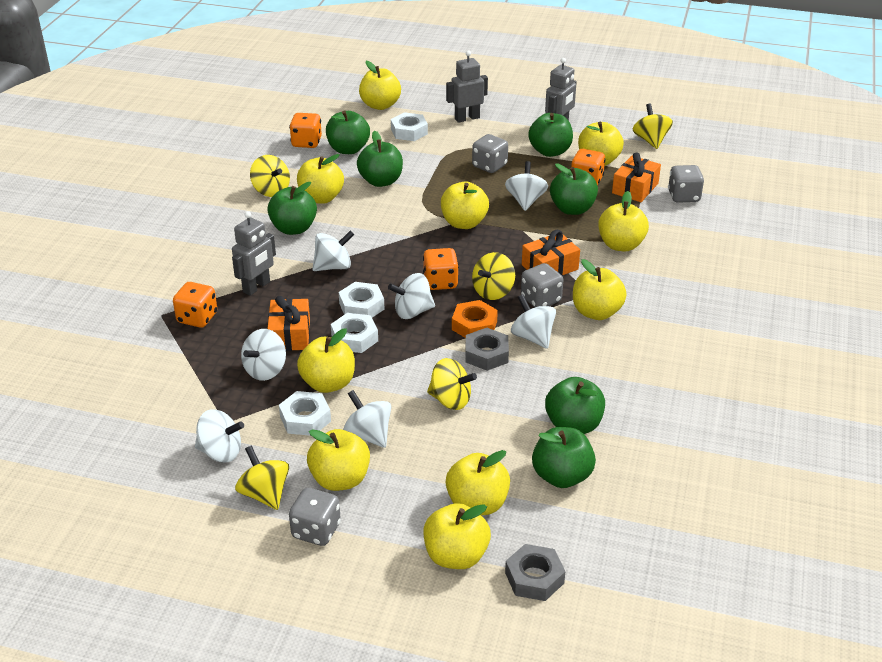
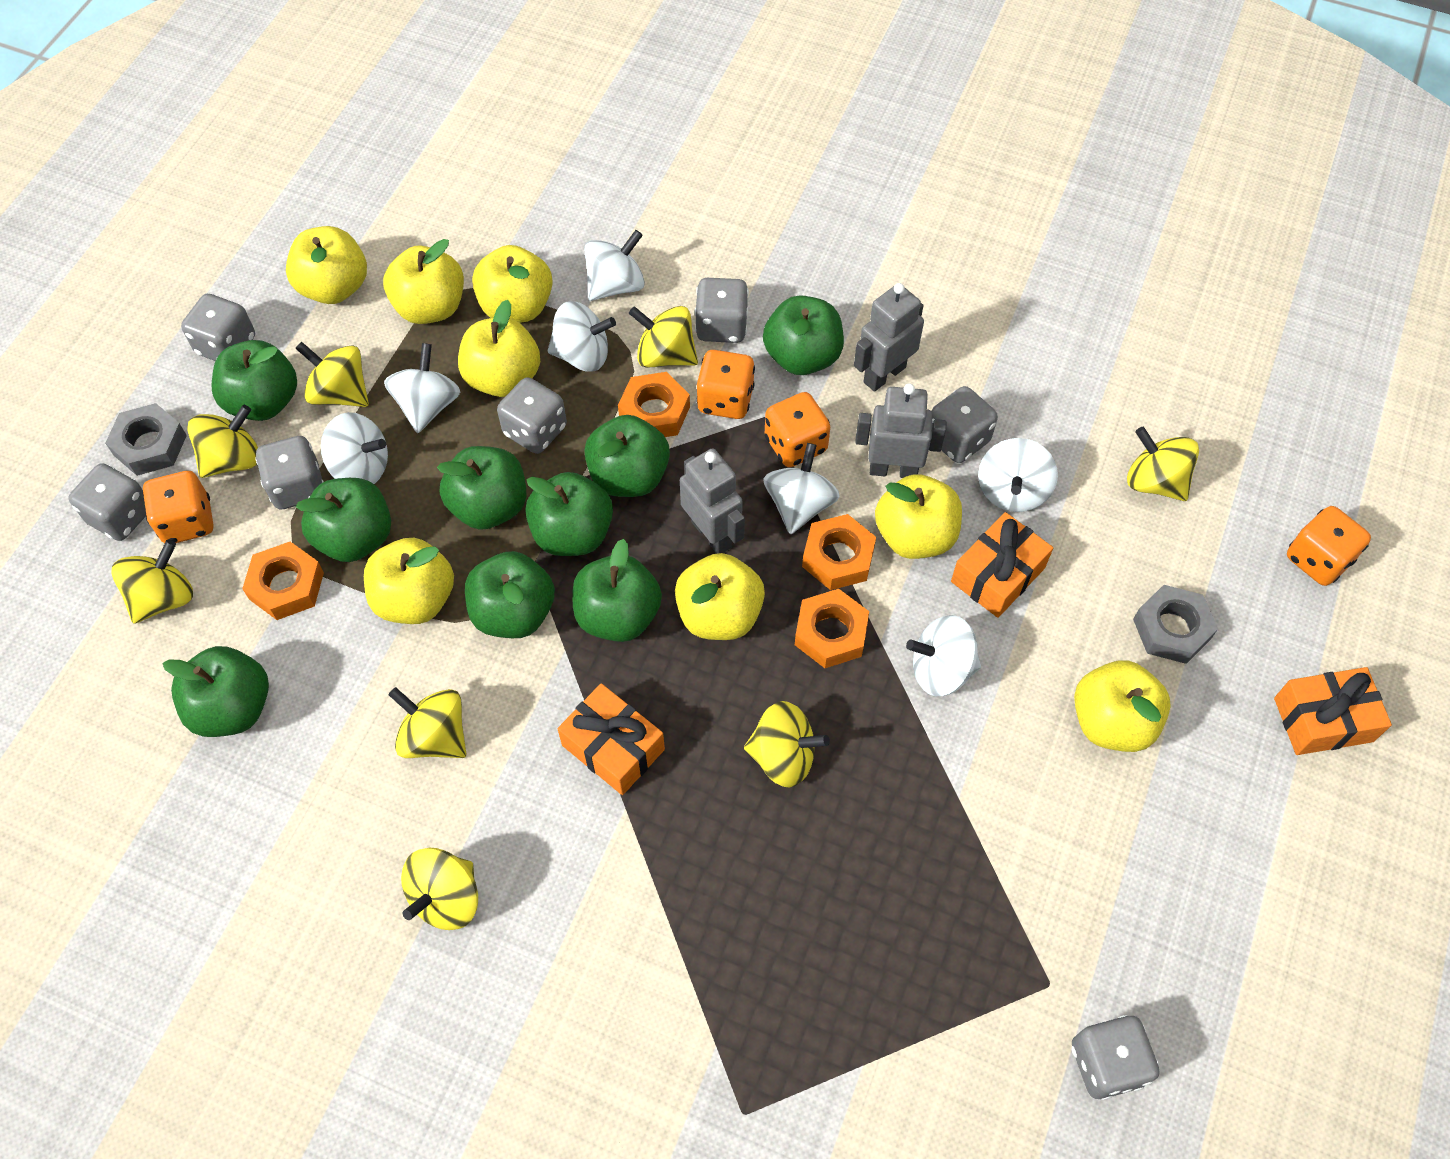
green apple: [267,182,317,235] [326,111,370,154] [357,131,403,187] [528,113,573,157] [532,427,596,488] [545,377,605,434] [550,163,598,215] = 7 -> [162,646,269,737] [211,340,297,421] [296,478,391,562] [437,446,526,530] [465,551,555,638] [525,472,613,556] [573,539,662,642] [584,415,670,497] [763,295,844,375] = 9
grey dice: [289,488,341,546] [472,134,508,173] [521,263,563,307] [668,165,704,203] = 4 -> [68,463,146,541] [181,294,255,361] [255,436,324,509] [497,377,567,454] [695,278,749,343] [932,386,998,463] [1072,1015,1160,1100] = 7
orange nut: [452,300,498,338] = 1 -> [242,542,324,620] [618,372,690,437] [795,589,869,668] [802,514,876,590] = 4
white nut: [279,391,331,436] [331,313,378,353] [339,282,384,317] [391,112,428,141] = 4 -> none = 0
yellow apple: [297,154,344,204] [297,329,355,393] [307,429,370,491] [359,61,401,110] [423,503,491,569] [441,182,489,229] [446,450,510,515] [573,259,627,320] [578,122,624,166] [598,191,649,251] = 10 -> [286,226,367,304] [364,538,454,624] [383,239,464,324] [458,300,540,397] [472,245,553,323] [675,553,765,640] [875,474,962,559] [1074,660,1171,752] = 8
yellow spinning top: [235,445,289,510] [250,155,290,197] [427,358,477,410] [472,252,515,300] [633,104,673,149] = 5 -> [112,540,193,624] [188,405,258,478] [295,342,369,407] [388,687,466,758] [401,848,478,930] [629,306,698,368] [744,701,830,787] [1127,427,1199,501] = 8

